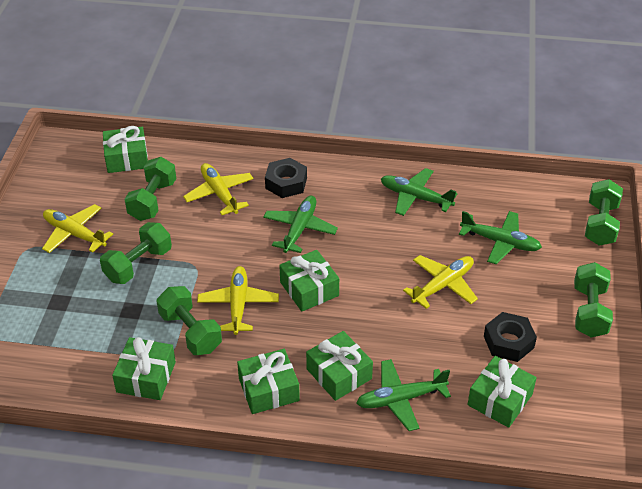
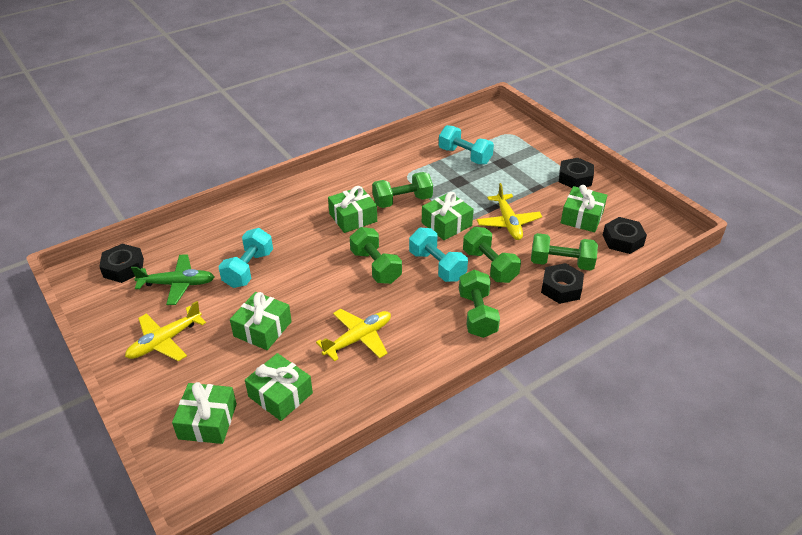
black nut: [265,158,307,198] [484,312,537,362] = 2 -> [99,243,144,283] [541,263,584,304] [559,158,594,188] [603,217,647,254] = 4
green plane: [263,195,338,253] [357,359,451,431] [381,168,458,216] [459,211,542,265] = 4 -> [131,254,214,305] = 1
turquoise dumbbell: none = 0 -> [218,228,273,288] [409,228,468,282] [439,125,494,165] = 3
yellow plane: [42,204,113,253] [183,163,254,215] [197,266,279,335] [403,255,478,309] = 4 -> [125,301,206,361] [316,309,391,362] [477,183,542,240] = 3

